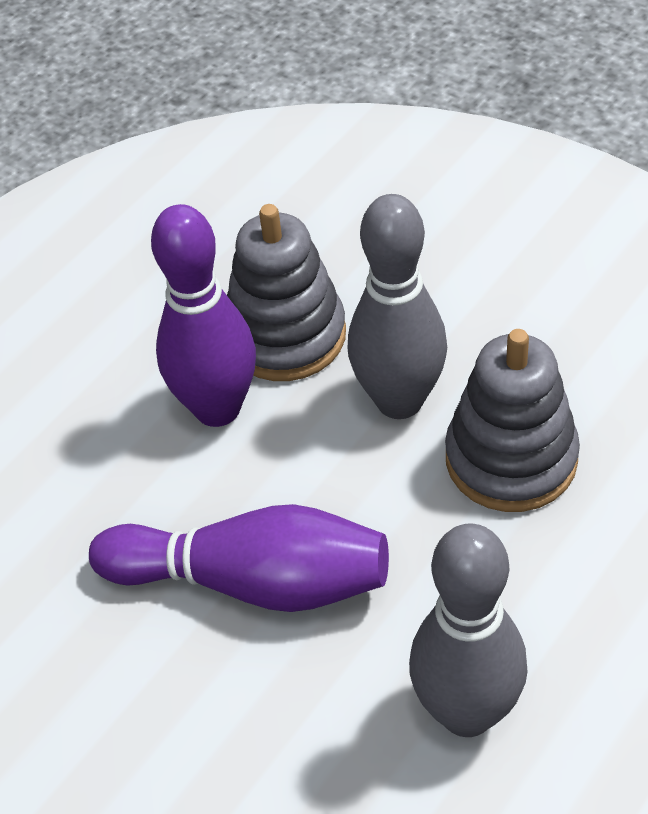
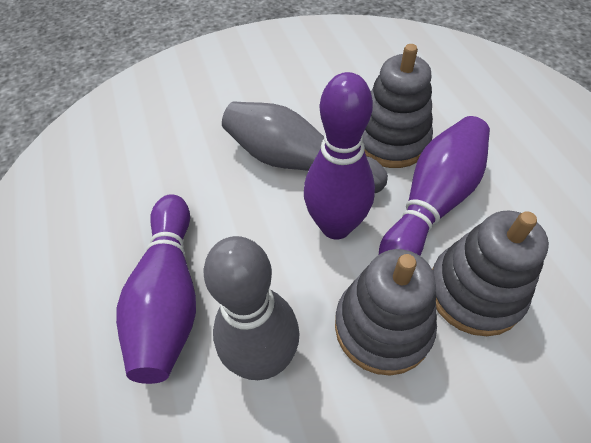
grey stacking toy: [227,204,346,381] [445,329,580,512] = 2 -> [335,249,437,375] [363,44,433,168] [432,211,549,336] = 3
purple bowling pin: [89,504,389,612] [151,204,256,427] = 2 -> [116,194,196,384] [304,72,375,240] [379,116,490,256] = 3

